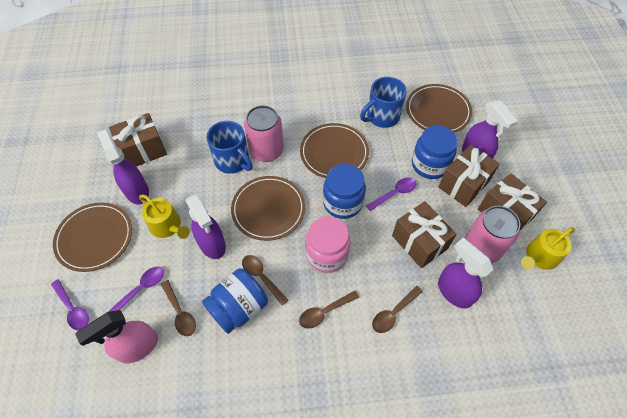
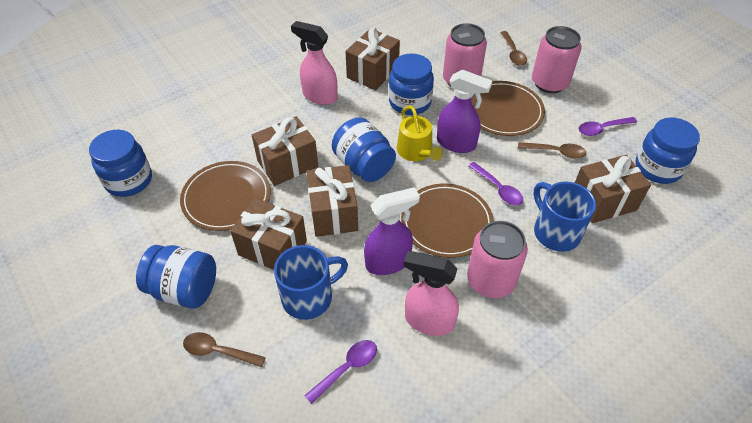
blue jar: [202,268,268,334] [323,164,366,219] [412,125,458,179] = 3 -> [89,130,152,197] [136,245,216,309] [332,117,396,182] [389,54,434,115] [635,117,700,184] = 5
brown gift: [109,113,167,166] [392,201,457,268] [438,145,500,207] [478,173,547,230] = 4 -> [230,198,307,270] [252,116,318,186] [306,165,358,237] [345,27,400,90] [575,155,651,223] = 5
brown plate: [53,202,132,272] [231,176,305,241] [300,123,369,178] [406,84,472,133] = 4 -> [180,161,270,231] [401,184,494,258] [471,81,545,136] = 3
brown spoon: [161,280,196,336] [242,255,289,306] [299,291,359,329] [372,286,423,333] = 4 -> [183,332,266,367] [500,31,527,66] [518,142,586,159] = 3
pink can: [244,105,284,162] [465,206,520,263] = 2 -> [443,23,487,87] [467,221,528,298] [532,26,581,93] = 3
pink jar: [305,216,351,273] = 1 -> none = 0
pink spray bottle: [75,310,158,363] = 1 -> [291,21,338,105] [404,251,459,336] = 2
purple spray bottle: [97,129,149,205] [186,194,226,259] [438,238,493,309] [462,100,518,159] = 4 -> [364,187,420,275] [437,69,492,153] = 2
yellow watering can: [139,194,190,239] [521,227,575,270] = 2 -> [397,105,443,161] = 1

